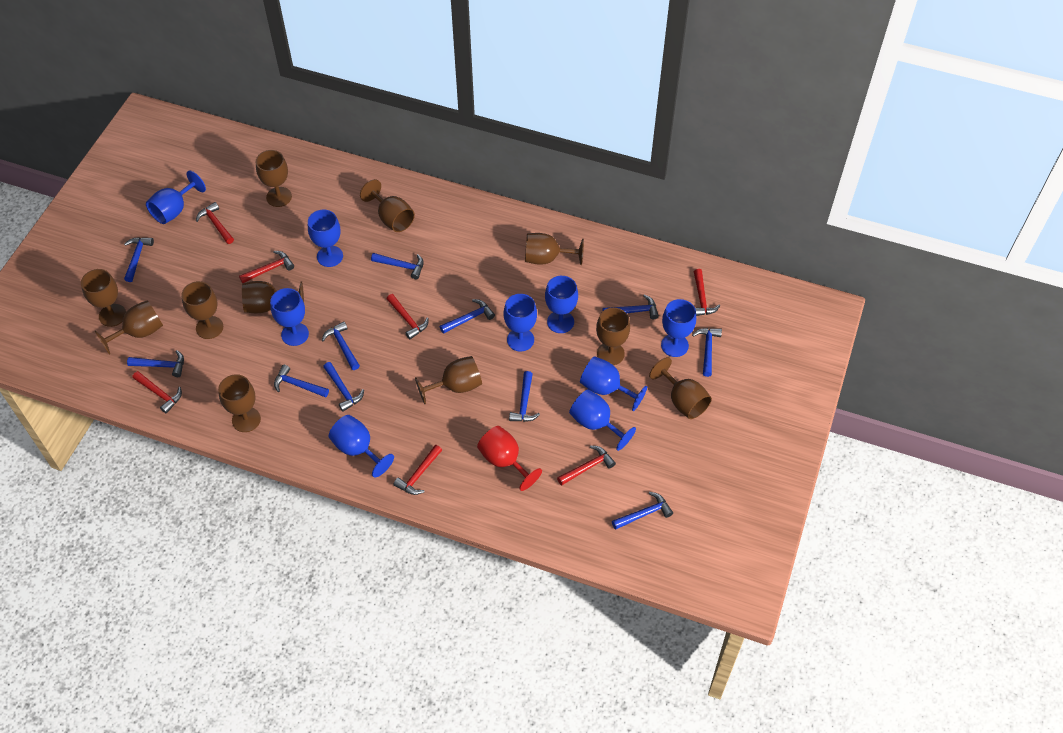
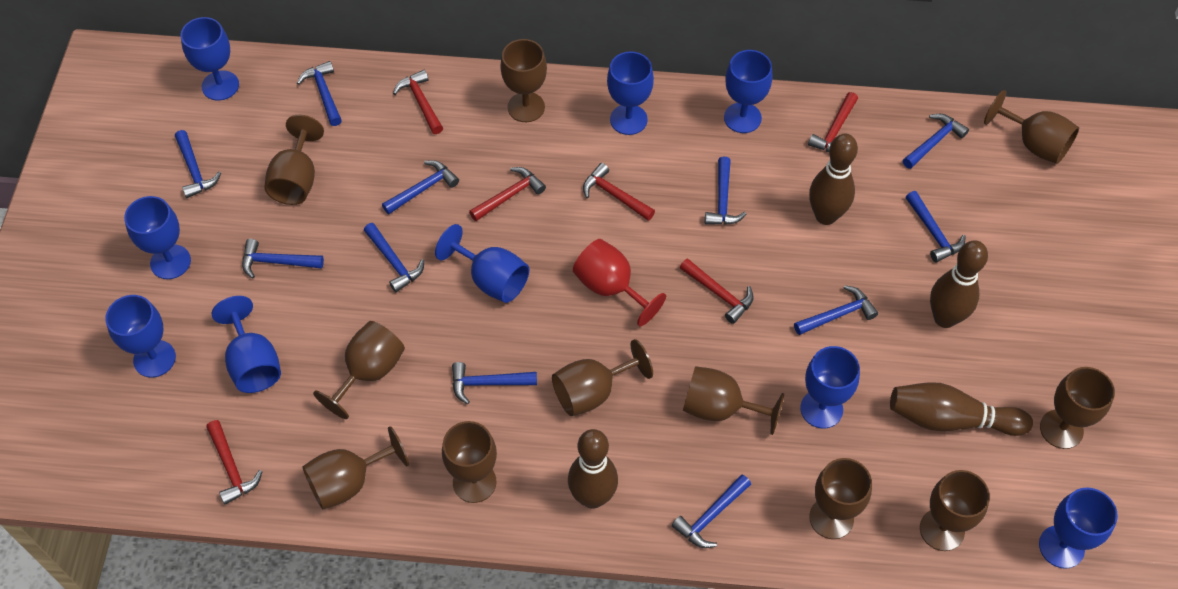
brown bowling pin: none = 0 -> [568,429,618,509] [809,134,858,225] [890,382,1033,436] [930,241,988,328] = 4
red hammer: [132,371,182,413] [196,202,234,244] [239,251,294,283] [387,294,429,339] [393,445,442,495] [557,446,616,486] [694,269,720,316] = 7 -> [206,420,262,505] [393,70,443,134] [469,167,546,221] [583,163,655,221] [680,258,753,324] [808,92,858,152] = 6

